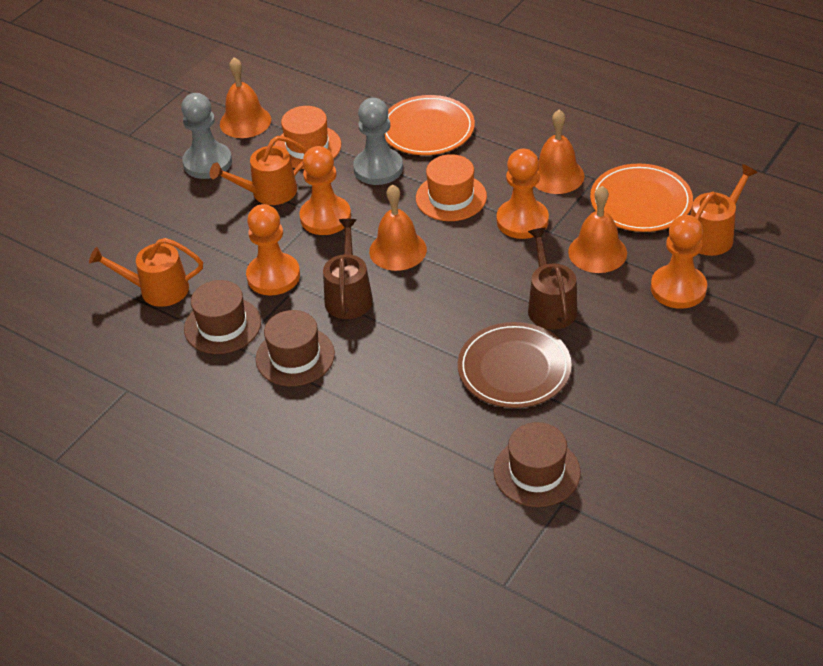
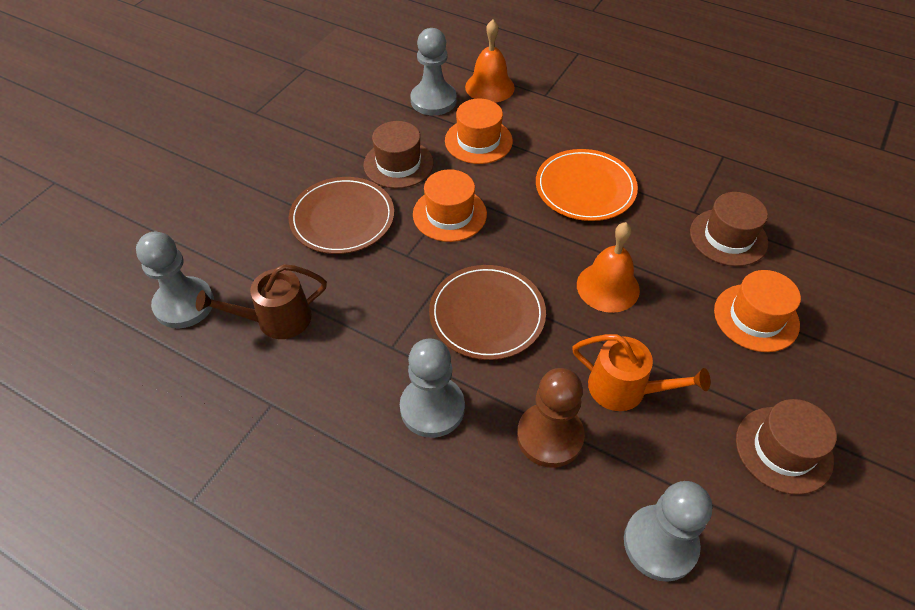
brown pawn: none = 0 -> [517,368,585,468] = 1
brown plate: [458,322,572,408] = 1 -> [289,177,394,254] [429,265,546,360] = 2
brown watering can: [323,219,373,319] [528,228,578,330] = 2 -> [196,264,327,339] = 1
grey pawn: [181,93,232,179] [353,98,403,185] = 2 -> [136,232,214,329] [400,338,465,438] [410,28,457,116] [624,481,712,582] = 4
orange bell: [220,57,271,138] [369,184,427,271] [535,110,585,194] [568,186,627,273] = 4 -> [465,19,515,103] [577,222,640,313] = 2
orange hat: [274,106,341,169] [416,154,487,221] = 2 -> [413,169,487,242] [445,99,513,164] [714,270,801,352] = 3
orange pawn: [246,204,300,295] [299,146,351,235] [497,149,549,239] [651,215,707,309] = 4 -> none = 0
orange plate: [384,95,475,155] [590,163,693,232] = 2 -> [536,149,638,221] = 1
orange watering can: [89,238,203,307] [210,136,307,205] [690,164,758,256] = 3 -> [572,334,711,411] = 1

